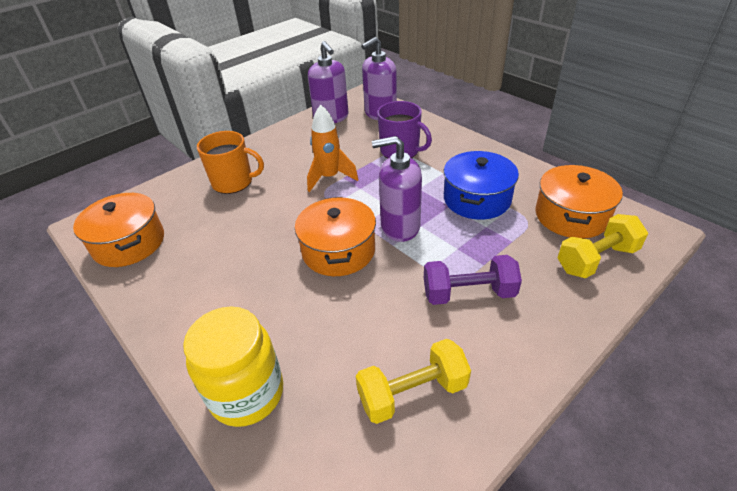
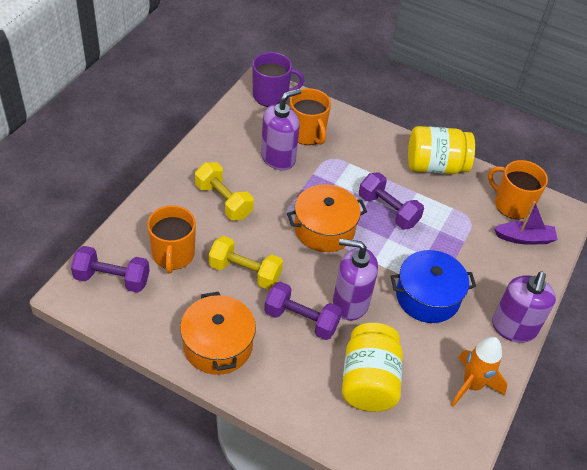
orange mug: [197,131,264,194] = 1 -> [147,205,196,274] [290,88,331,145] [488,160,548,219] = 3
orange pot: [73,193,164,267] [295,197,376,276] [536,165,623,238] = 3 -> [180,292,256,375] [287,184,367,252] = 2
purple boat: none = 0 -> [494,201,558,245] = 1
purple dumbbell: [424,255,522,305] = 1 -> [71,246,150,293] [264,282,342,340] [359,172,424,229] = 3
yellow jar: [183,307,283,427] = 1 -> [342,323,403,412] [408,126,475,174] = 2

